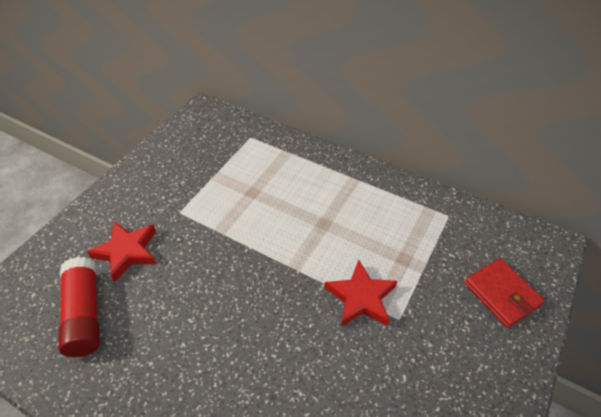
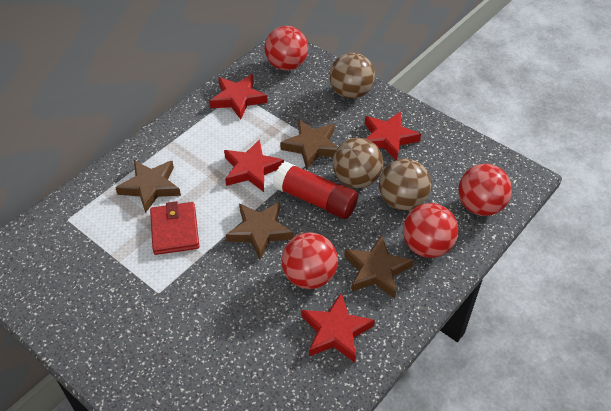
brown ball: none = 0 -> [329,53,375,99] [333,138,383,188] [379,159,431,210] = 3
brown star: none = 0 -> [115,160,181,213] [226,202,294,260] [280,119,338,169] [344,236,414,298] = 4
red ball: none = 0 -> [264,26,308,71] [281,232,338,289] [403,203,458,258] [458,164,512,216] = 4
red star: [87,221,156,283] [324,260,397,327] = 2 -> [210,74,268,119] [224,139,284,192] [302,293,375,363] [365,111,421,160] = 4

